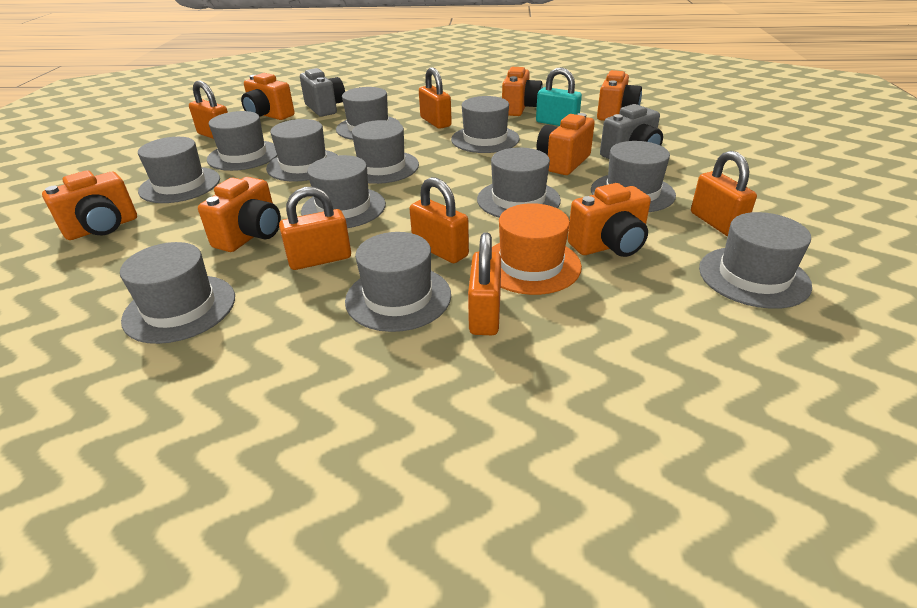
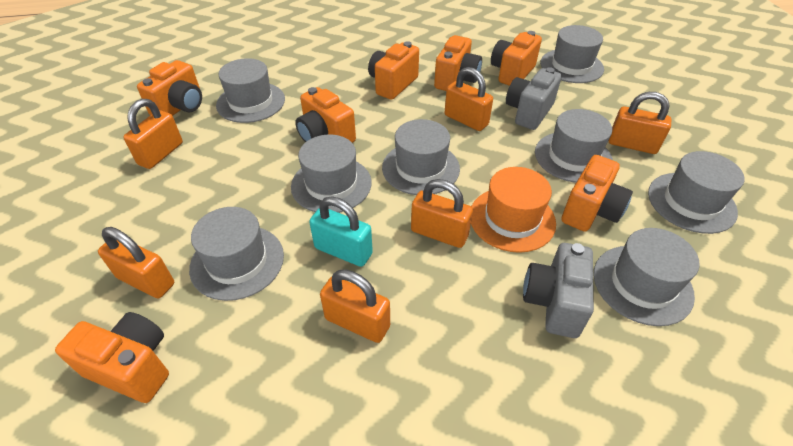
grey hat: [120,242,235,344] [138,137,220,203] [207,111,277,171] [266,119,337,181] [301,155,386,228] [336,87,400,140] [345,232,451,332] [352,120,419,184] [451,96,519,153] [477,147,561,218] [591,141,676,212] [699,212,812,309] = 12 -> [189,207,284,301] [216,58,285,123] [291,135,372,213] [382,119,460,195] [535,109,613,183] [540,25,604,83] [593,228,700,326] [648,151,745,234] = 8

